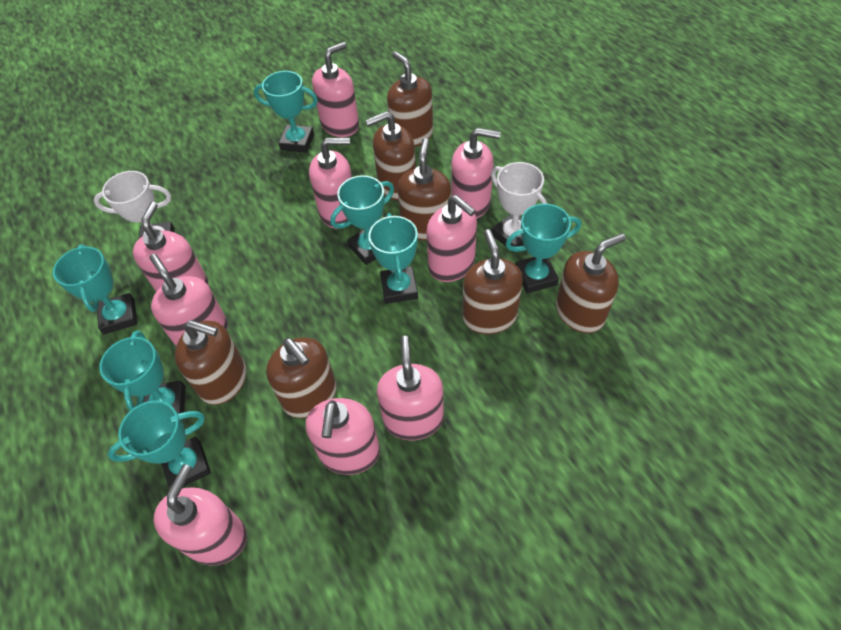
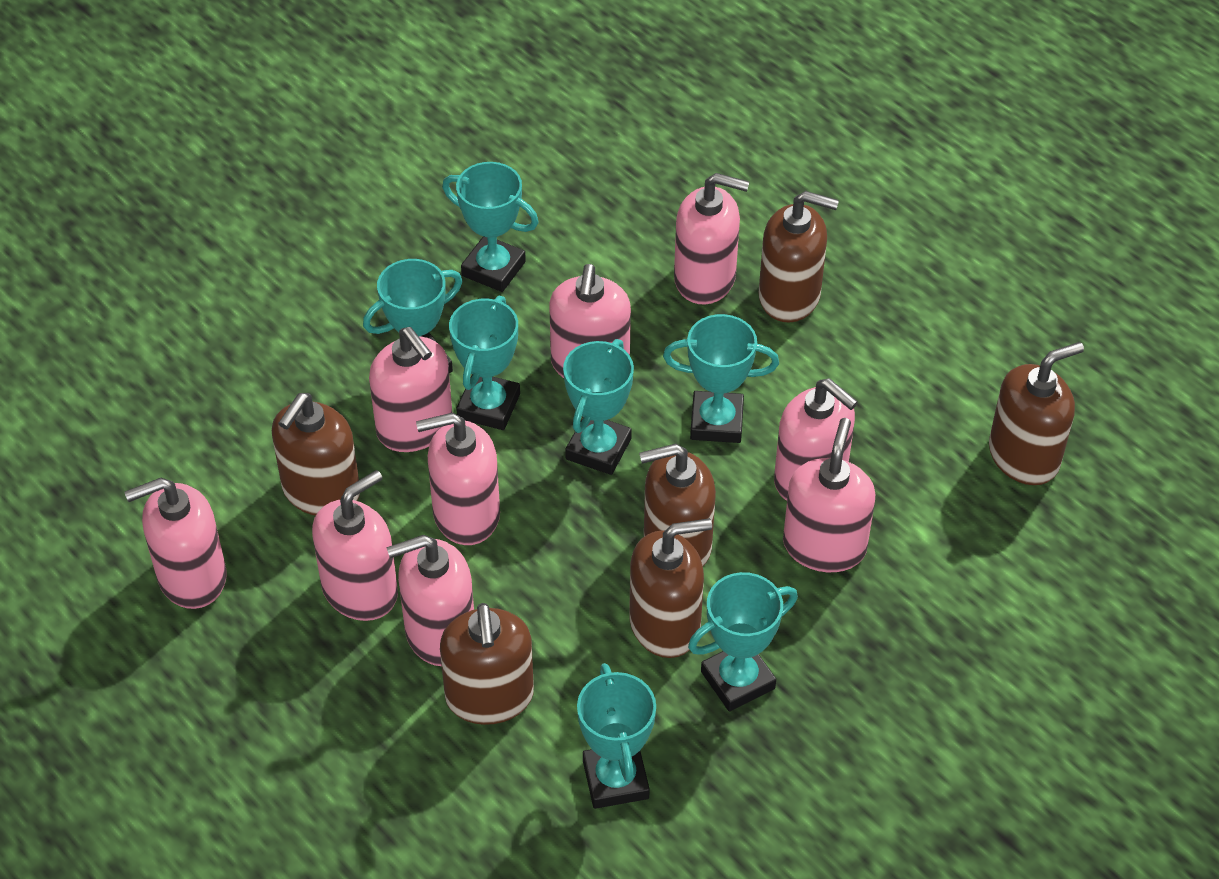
brown soap dispenser: [175,320,246,405] [266,337,337,418] [365,111,416,200] [387,51,433,147] [398,138,451,241] [462,229,523,334] [556,233,626,333] = 7 -> [272,393,360,516] [440,603,534,725] [629,518,712,658] [639,444,716,566] [759,191,839,322] [989,342,1084,485] = 6
white trophy: [93,171,175,239] [491,162,547,252] = 2 -> none = 0

